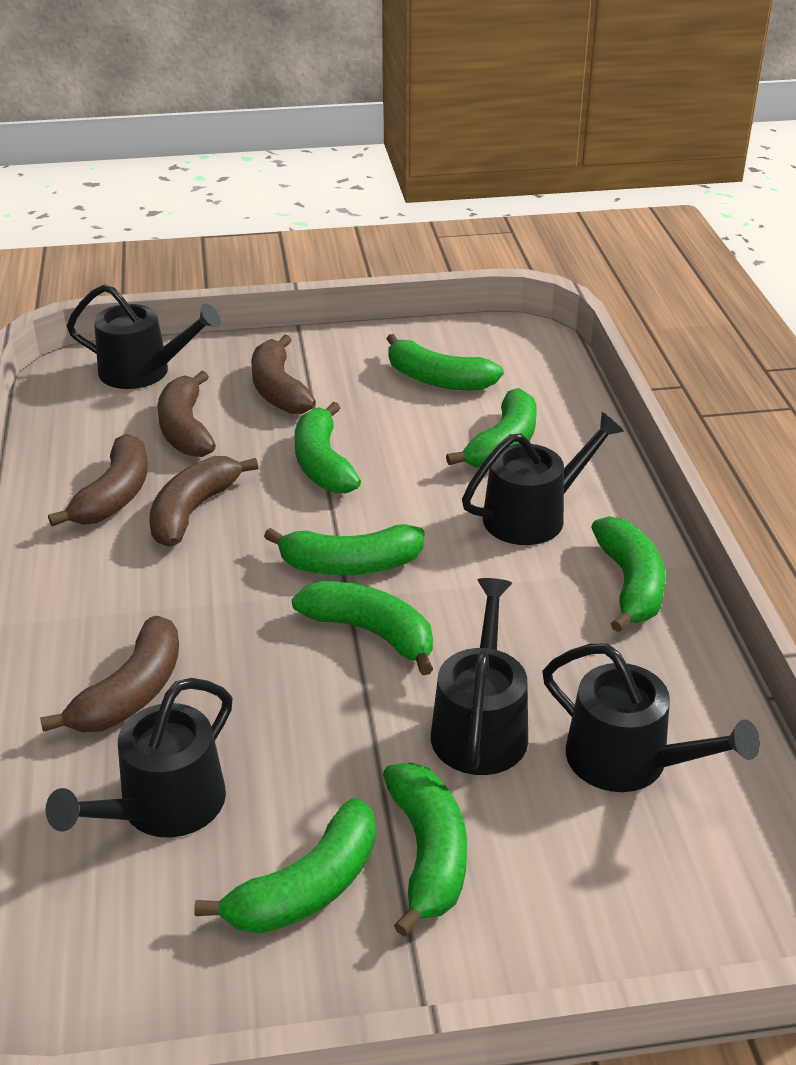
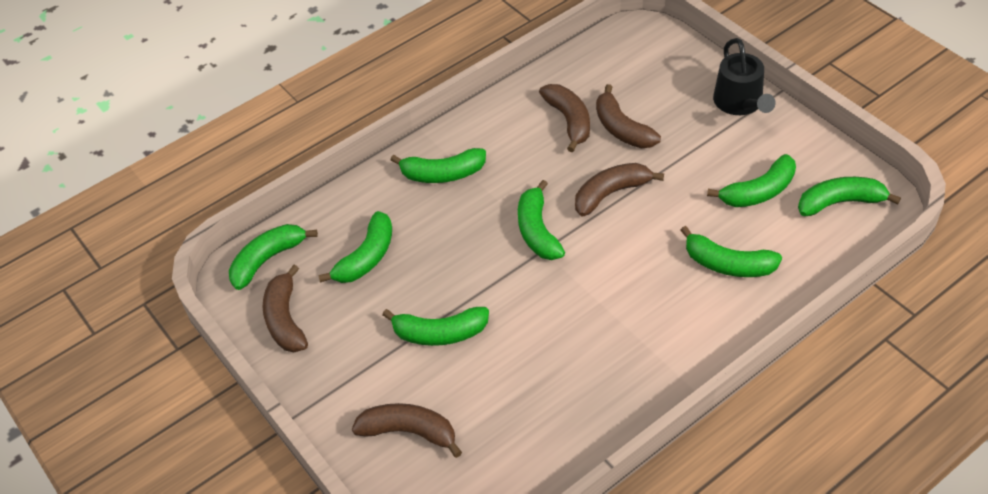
black watering can: [46,678,233,838] [67,284,221,389] [431,578,528,775] [462,412,624,545] [542,644,760,792] = 5 -> [713,38,776,115] = 1

